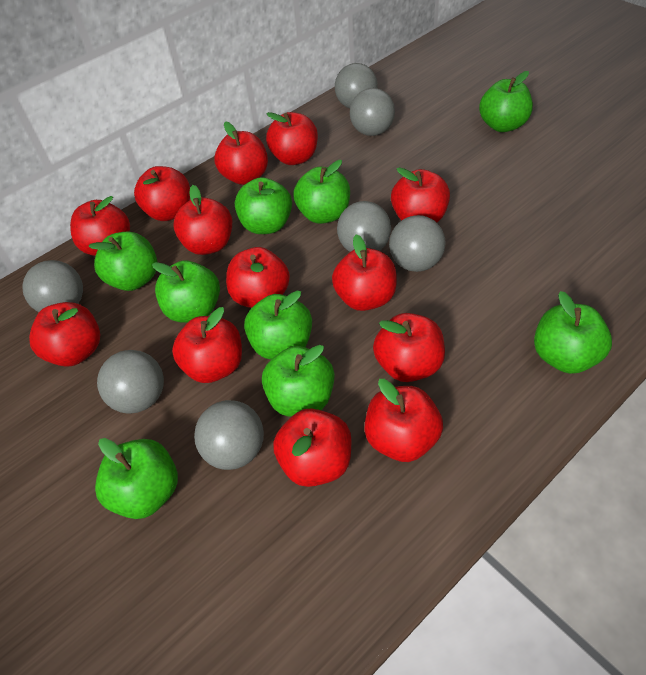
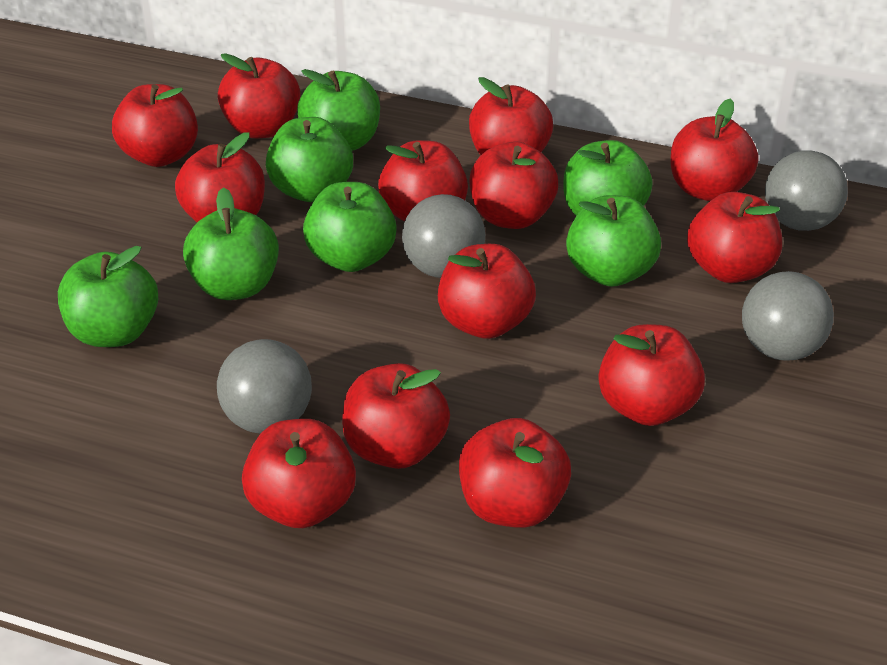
green apple: [88,232,157,291] [95,438,178,519] [152,260,220,322] [235,177,292,234] [244,290,312,360] [262,345,334,417] [294,160,350,224] [479,71,533,132] [534,291,612,374] = 9 -> [58,246,158,347] [183,187,279,300] [266,117,353,202] [297,69,380,151] [303,182,397,272] [564,140,653,216] [566,195,661,287] = 7
grey ball: [22,260,83,312] [97,350,164,413] [194,400,264,470] [335,63,378,108] [337,201,391,252] [350,88,395,136] [389,215,446,272] = 7 -> [217,339,312,433] [402,194,485,278] [742,271,834,361] [765,151,848,231] = 4

